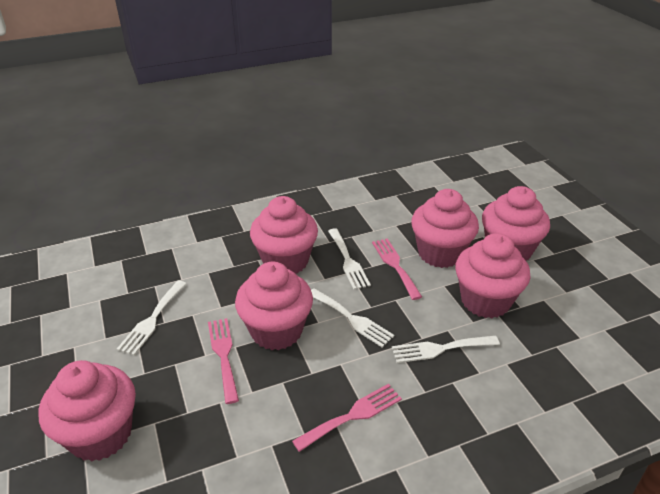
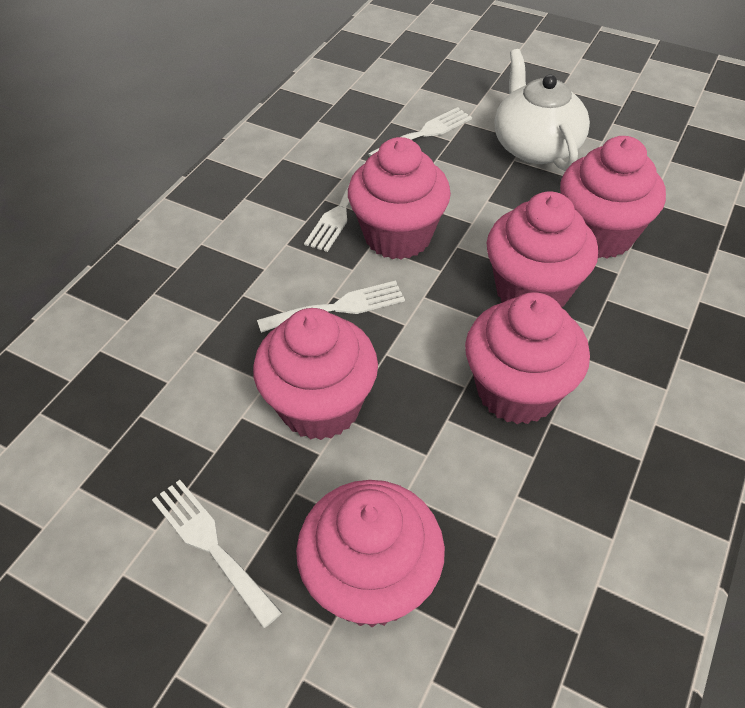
pink fork: [208,318,239,404] [292,384,402,452] [372,238,422,300] = 3 -> none = 0
white teapot: none = 0 -> [495,49,590,171] = 1

